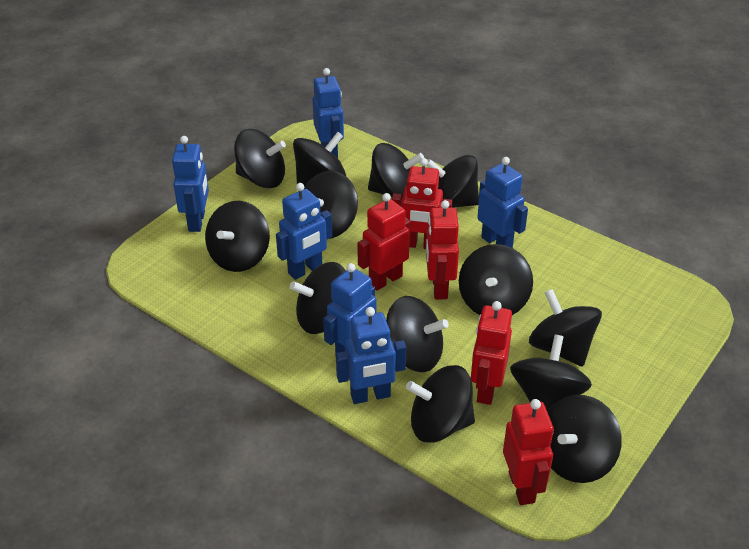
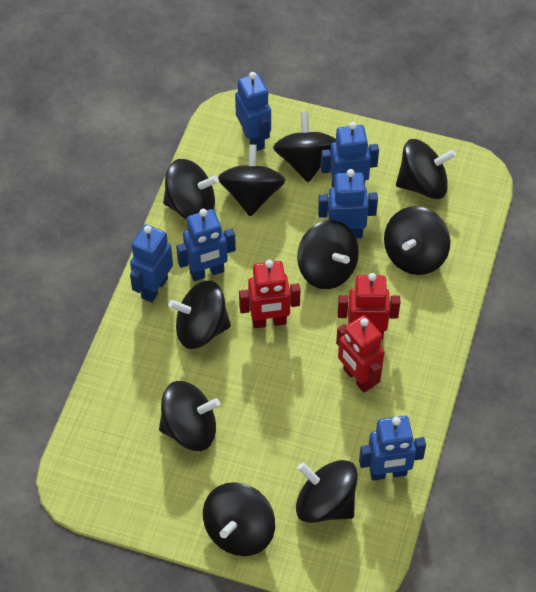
black spinning top: [205,201,270,272] [234,129,286,188] [290,262,346,334] [293,132,346,187] [304,171,358,239] [368,143,424,197] [386,296,449,372] [406,365,475,443] [426,155,479,208] [459,244,533,315] [510,335,592,411] [529,289,602,367] [547,395,622,483] = 13 -> [159,381,220,451] [163,159,219,220] [168,280,231,349] [203,482,275,556] [218,144,286,217] [273,111,336,182] [296,460,358,523] [297,220,359,289] [384,206,450,275] [396,139,456,199] = 10
red robot: [357,193,411,291] [392,158,452,249] [426,200,459,299] [471,301,512,405] [503,399,554,505] = 5 -> [239,260,301,328] [336,315,384,393] [338,273,400,339] = 3

